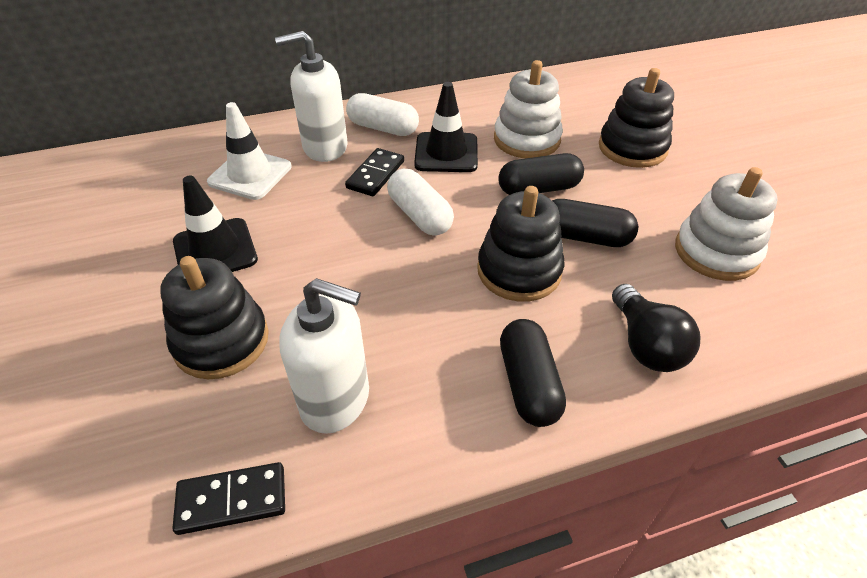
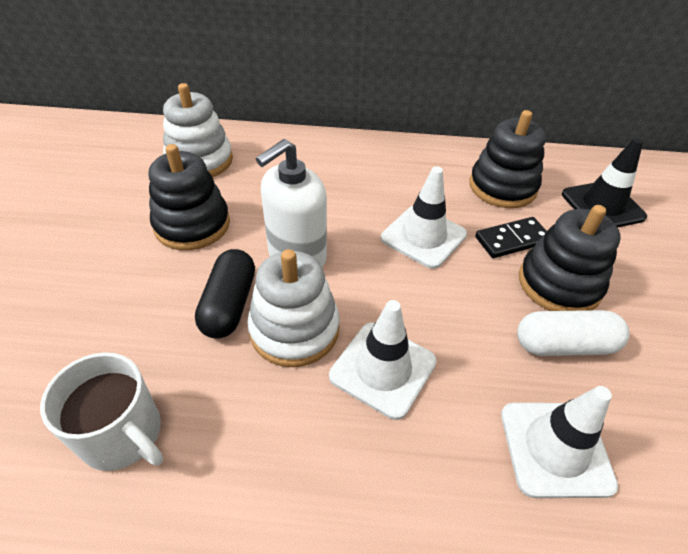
black capsule: [498,153,584,195] [500,319,566,427] [552,199,638,247] = 3 -> [195,249,255,339] = 1
black domino: [172,462,285,535] [345,148,404,196] = 2 -> [475,217,547,258] = 1
black light bulb: [612,284,700,372] = 1 -> none = 0
black traffic cone: [173,176,258,272] [414,82,478,172] = 2 -> [562,138,647,228] = 1
white capsule: [346,93,419,136] [387,169,454,235] = 2 -> [517,310,630,356] = 1
white mug: none = 0 -> [40,352,163,471] = 1
white soap dispenser: [275,31,347,162] [279,278,369,434] = 2 -> [256,139,327,267] = 1
white traffic cone: [207,102,292,200] = 1 -> [329,300,437,420] [381,166,467,269] [501,386,618,498] = 3

